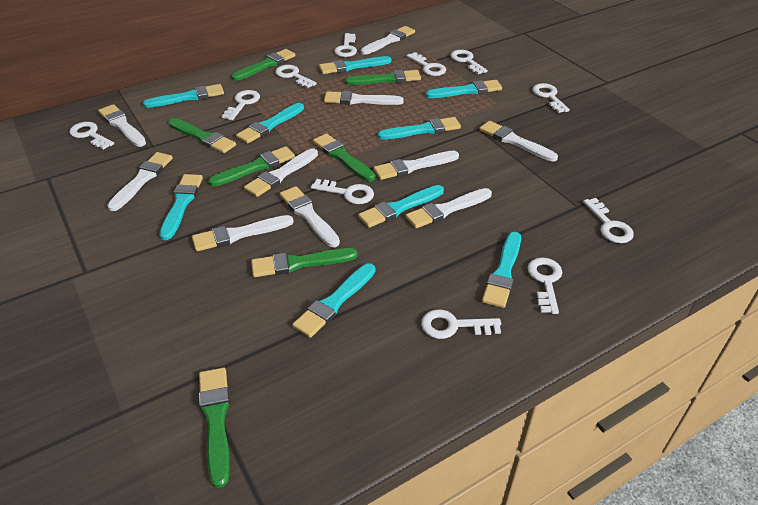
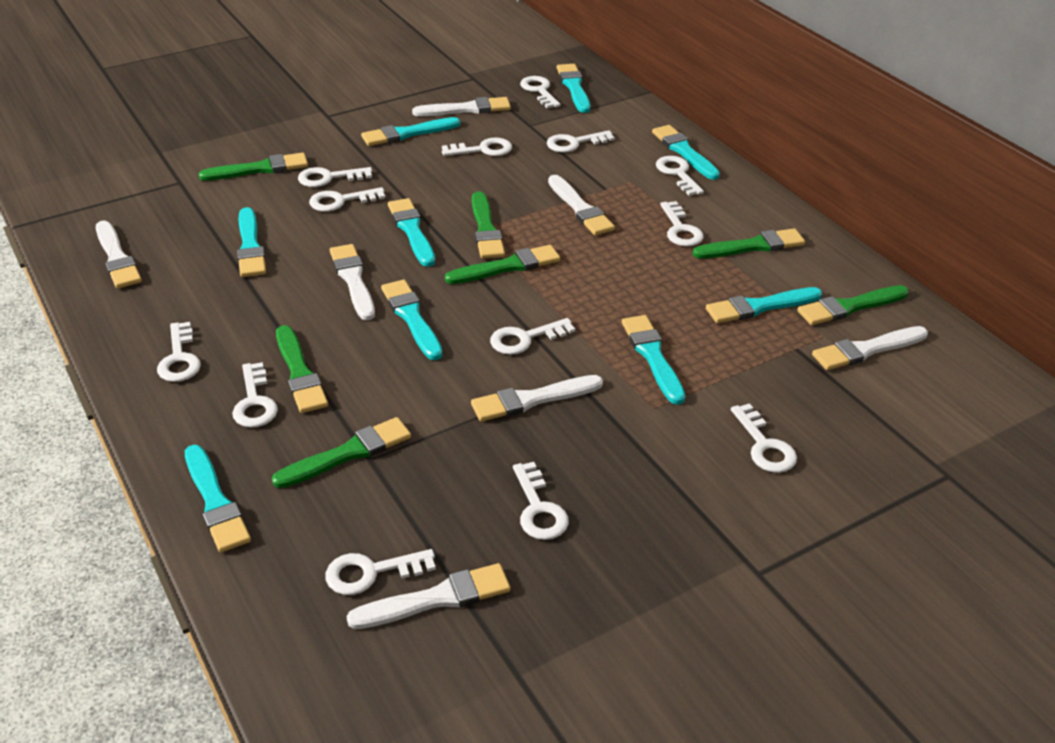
white brush: [98,104,146,147] [107,152,173,211] [192,215,294,251] [244,148,318,197] [280,186,340,247] [324,91,404,105] [361,26,415,55] [373,151,459,180] [405,188,492,228] [479,121,558,162] = 10 -> [96,220,142,289] [330,244,375,320] [346,563,510,629] [412,97,511,116] [471,375,603,421] [548,175,615,235] [812,326,928,370] = 7
white key: [69,122,114,150] [222,90,260,120] [275,65,317,88] [311,179,374,204] [334,33,357,57] [407,52,446,76] [421,309,501,339] [451,50,488,74] [528,257,562,314] [532,83,570,113] [583,198,634,243] = 11 -> [157,322,201,382] [232,362,278,428] [298,167,372,187] [309,187,385,212] [325,549,436,595] [442,137,512,156] [490,318,575,355] [513,462,569,540] [520,76,560,108] [547,130,615,152] [656,156,704,196] [660,201,704,247] [731,403,797,473] = 13

